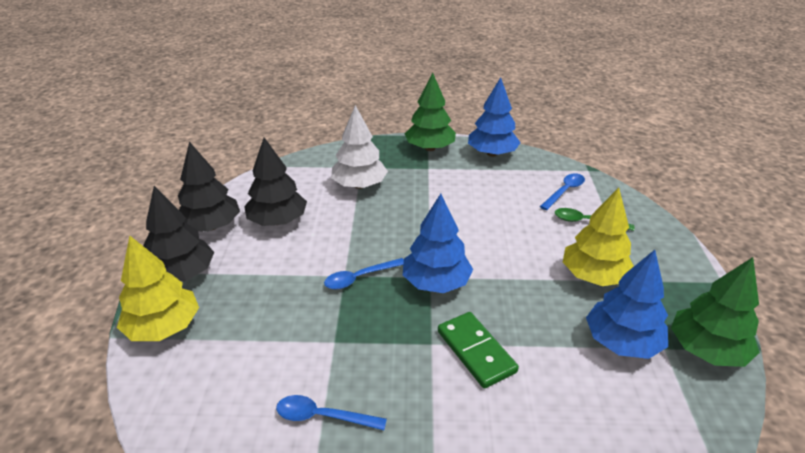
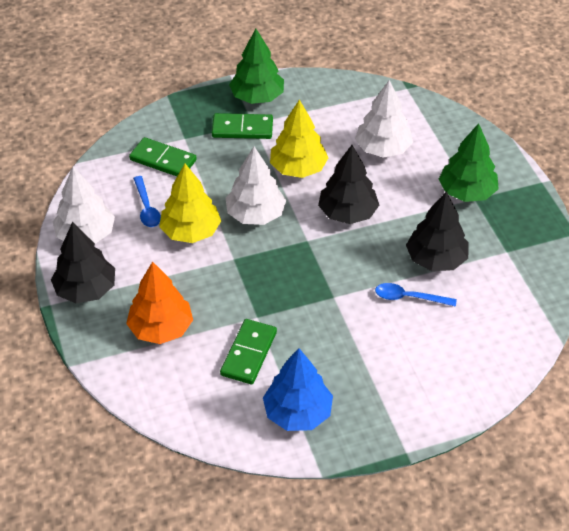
blue spoon: [276,395,387,430] [324,258,404,290] [540,173,585,210] = 3 -> [133,176,161,227] [375,283,457,307] = 2
blue tree: [403,194,473,293] [468,77,521,157] [586,250,668,359] = 3 -> [263,348,333,431] = 1
green domino: [438,312,519,388] = 1 -> [129,137,197,176] [212,113,273,139] [220,319,277,384] = 3
green spoon: [555,208,635,231] = 1 -> none = 0
orange tree: none = 0 -> [126,261,193,344] = 1
white tree: [331,105,388,189] = 1 -> [53,167,115,244] [226,146,286,225] [355,80,413,158] = 3

